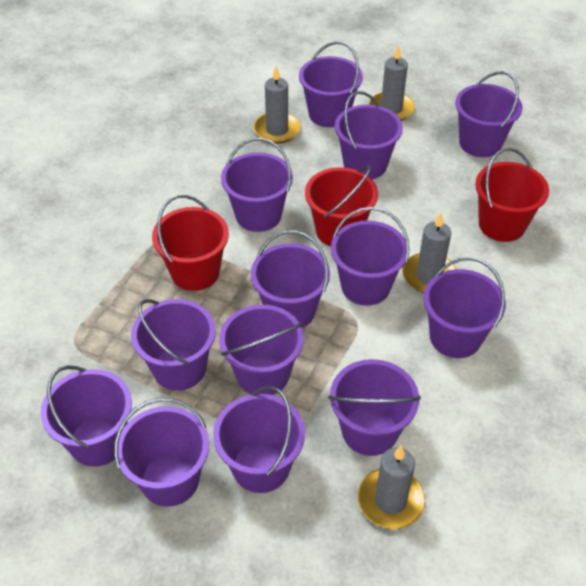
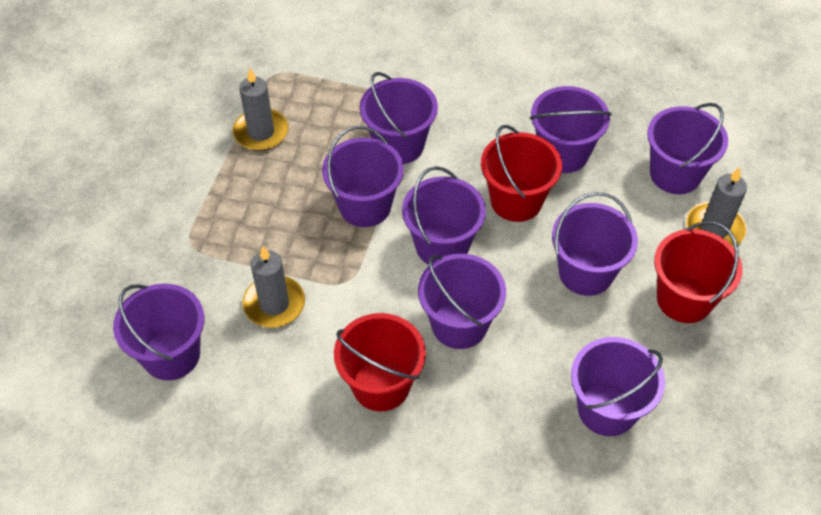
grey candle: [254,66,301,144] [358,446,425,529] [369,45,415,121] [402,213,456,293] = 4 -> [233,68,288,151] [242,246,305,328] [686,167,747,247] = 3
purple bucket: [41,365,132,467] [114,398,209,507] [131,299,216,391] [213,386,305,493] [219,305,304,395] [221,138,293,232] [251,231,330,328] [299,41,363,127] [328,359,421,456] [331,207,409,306] [335,91,403,179] [423,257,506,358] [455,71,523,157] = 13 -> [113,284,204,380] [322,126,404,227] [360,72,438,164] [402,166,486,265] [418,254,506,349] [530,86,612,173] [552,192,638,296] [571,337,665,436] [647,103,728,194] = 9

